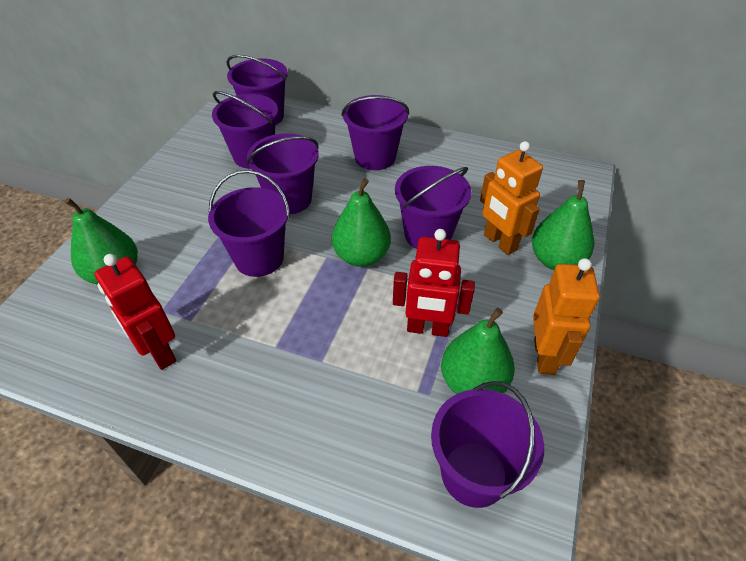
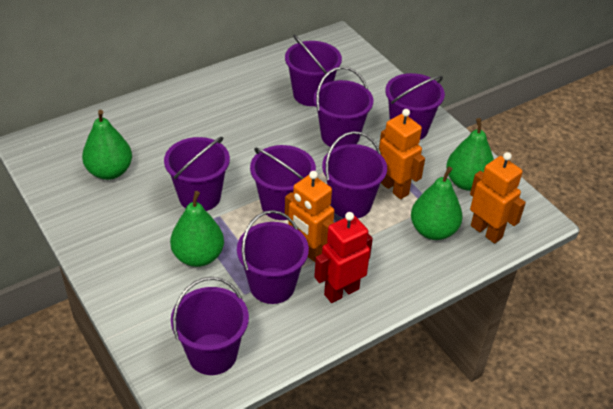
orange robot: [480,141,543,255] [533,258,600,375] = 2 -> [285,171,334,262] [379,109,425,199] [470,152,526,244] = 3
purple bucket: [208,170,290,277] [212,91,278,169] [226,55,288,125] [246,133,319,214] [341,95,409,170] [395,166,471,249] [431,381,544,508] = 7 -> [164,137,230,211] [171,277,249,375] [237,210,309,304] [250,145,316,220] [285,35,342,106] [313,67,373,148] [322,131,387,218] [385,73,445,140] = 8
red robot: [94,254,177,370] [393,229,475,337] = 2 -> [314,212,373,303] = 1

